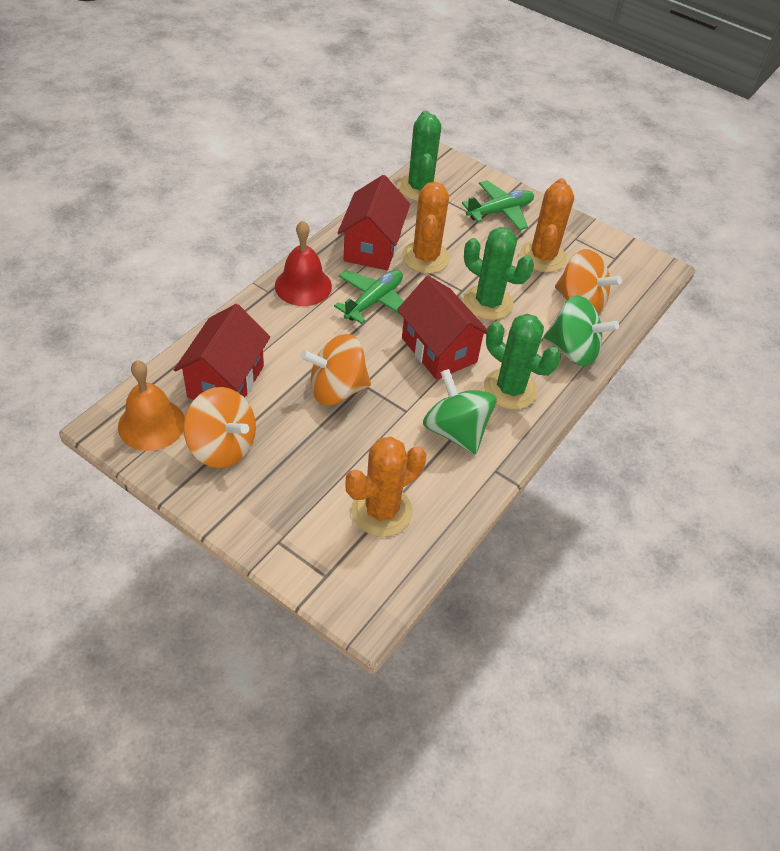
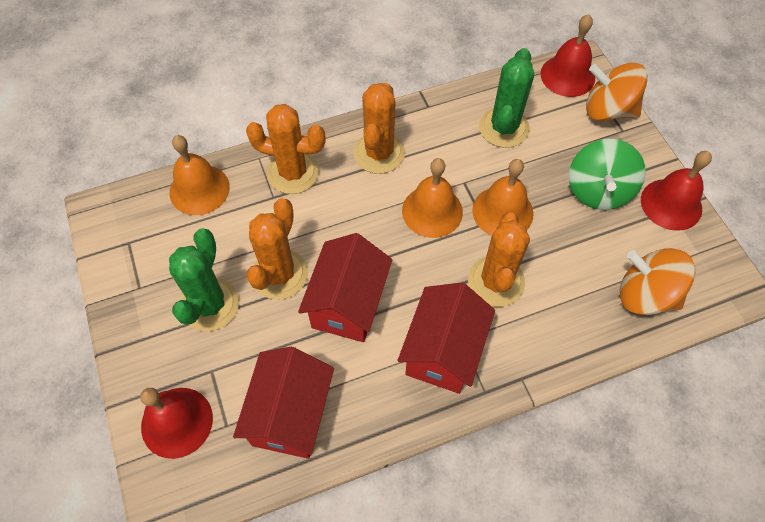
green cactus: [398,111,441,201] [464,227,534,320] [484,314,561,410] = 3 -> [169,228,239,331] [479,48,534,148] = 2
green plane: [334,270,404,324] [462,180,534,230] = 2 -> none = 0
green spinning top: [423,369,496,455] [544,295,619,366] = 2 -> [569,138,646,210] = 1
orange bell: [118,360,185,451] = 1 -> [169,135,230,215] [402,158,463,238] [472,159,534,236] = 3
orange cactus: [345,437,426,537] [402,182,450,274] [520,178,574,273] = 3 -> [246,104,326,194] [246,198,308,300] [353,83,405,174] [468,213,530,307] = 4
orange spinning top: [184,387,256,468] [301,334,371,405] [555,249,622,313] = 3 -> [586,63,648,121] [620,248,695,315] = 2
red bell: [275,221,332,306] = 1 -> [140,388,213,459] [540,14,595,97] [641,151,712,231] = 3

